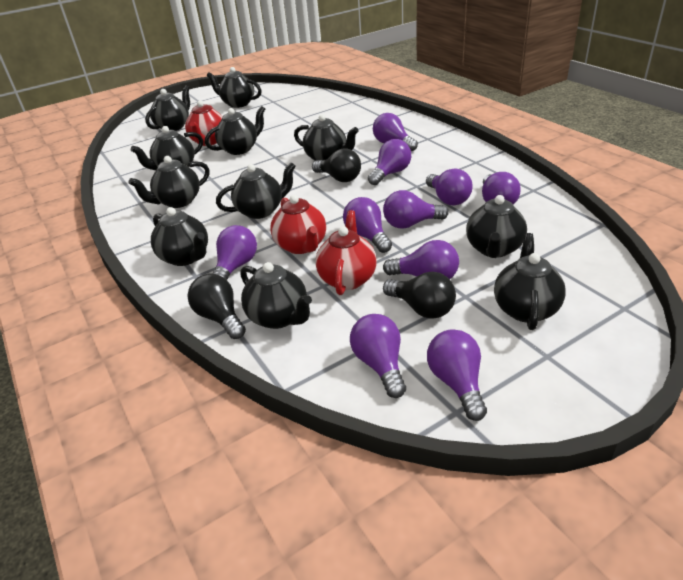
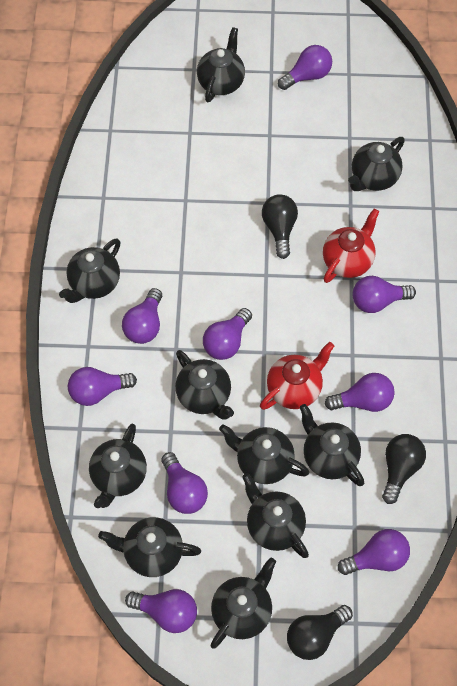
black teapot: [129,156,210,208] [131,126,203,170] [145,86,190,131] [151,207,208,266] [205,106,265,155] [207,67,262,108] [216,162,296,219] [240,262,312,329] [294,114,359,161] [466,195,527,258] [494,233,566,330] = 11 -> [59,238,121,303] [89,424,147,508] [98,517,201,577] [175,350,234,420] [197,27,245,102] [210,558,276,649] [219,424,309,484] [242,473,309,558] [300,404,364,486] [348,137,405,191] = 10
purple light bulb: [213,225,257,280] [343,197,392,253] [350,314,406,398] [368,139,411,185] [373,113,418,151] [383,190,449,229] [383,240,459,279] [426,168,472,205] [427,329,487,421] [482,172,521,205] = 10 -> [68,367,137,406] [122,288,162,344] [125,589,197,633] [161,452,208,514] [203,308,252,360] [278,45,332,90] [325,373,395,412] [338,529,410,575] [353,276,416,313] = 9
red teapot: [185,101,223,146] [270,195,326,254] [315,210,377,295] = 3 -> [260,342,334,410] [323,208,379,283] = 2

